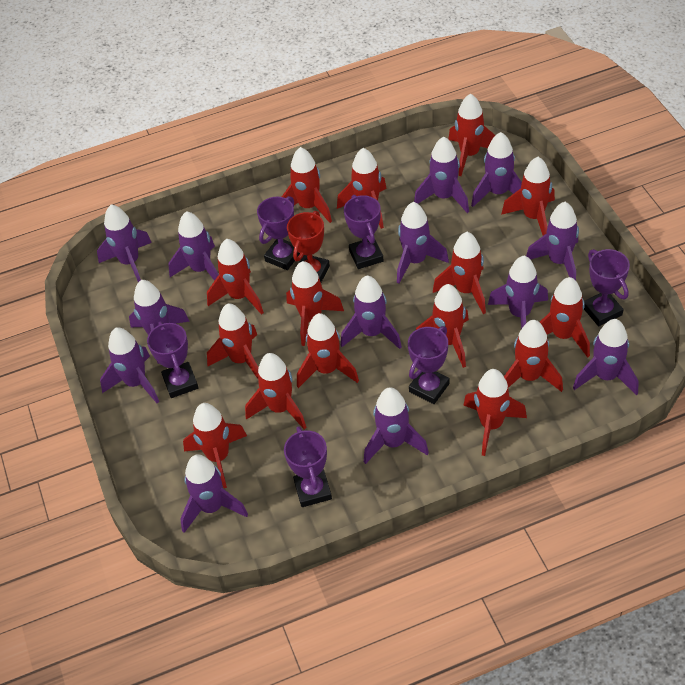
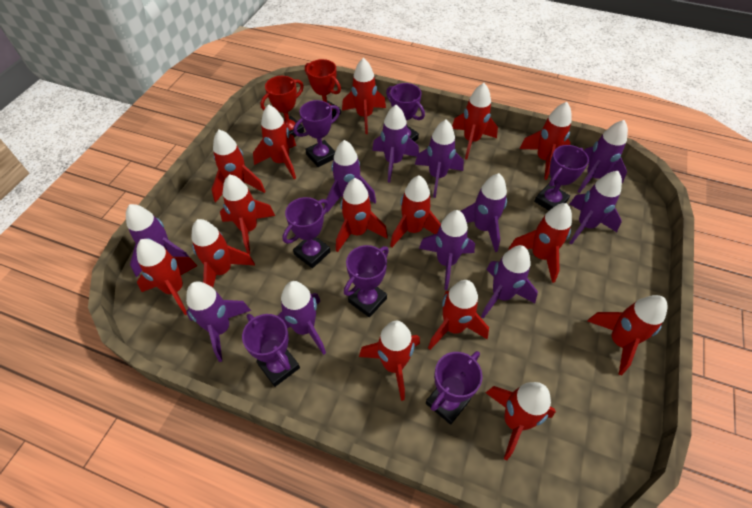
purple rocket: [97,204,152,282] [100,327,159,403] [129,280,189,364] [168,211,219,281] [180,455,248,533] [341,275,402,349] [364,387,429,464] [397,202,449,284] [414,136,469,213] [471,132,522,207] [488,256,548,329] [526,202,579,280] [573,319,638,396] = 13 -> [126,204,189,277] [186,281,251,362] [277,281,326,355] [326,140,376,213] [372,105,419,183] [415,119,464,198] [419,210,475,290] [461,173,507,252] [481,245,538,318] [569,171,622,245] [578,120,628,193] = 11
purple trophy: [147,321,199,398] [257,196,300,270] [284,426,332,507] [344,195,384,269] [408,326,450,404] [584,249,630,326] = 6 -> [242,314,300,387] [282,197,330,268] [294,100,340,167] [344,245,389,317] [386,83,425,142] [426,351,483,425] [534,145,589,211] = 7
red trophy: [287,211,330,282] = 1 -> [261,76,304,137] [305,59,341,119] = 2

